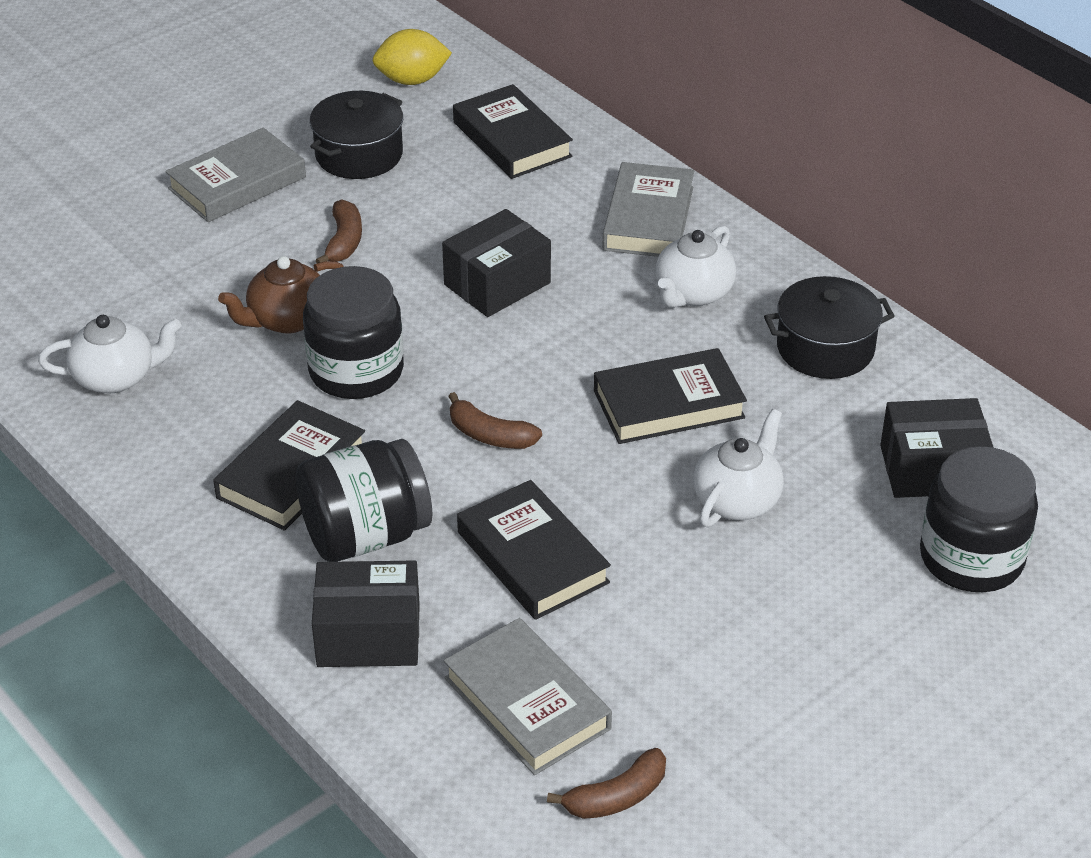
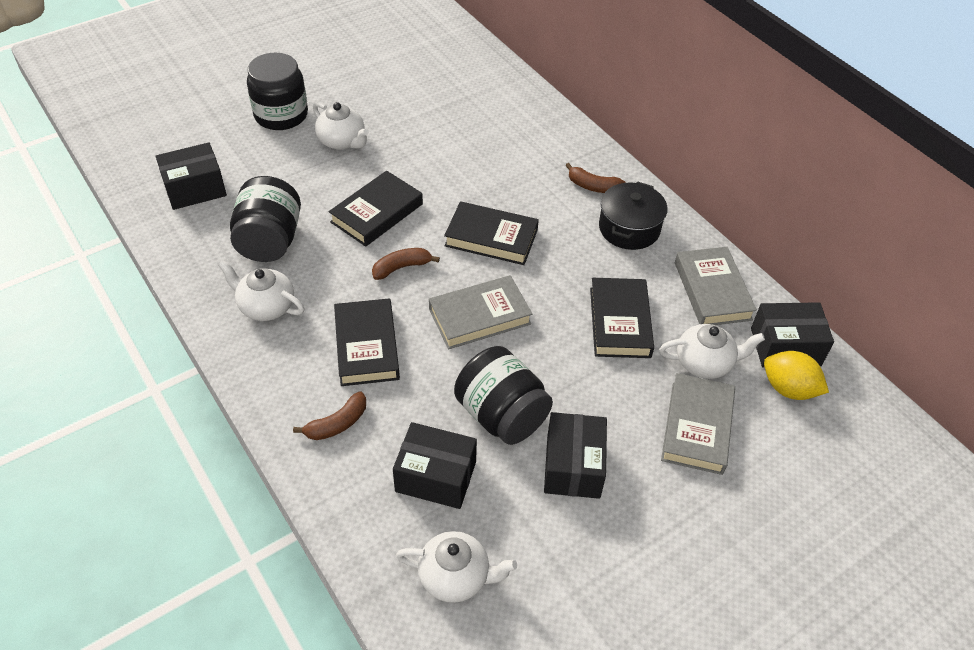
black box: [312,560,420,667] [442,209,551,317] [880,398,994,498] = 3 -> [155,142,227,210] [393,422,477,509] [544,412,607,499] [751,302,834,367] = 4
black pot: [310,91,403,179] [764,276,895,379] = 2 -> [599,182,667,250] = 1
brown teapot: [218,256,344,333] = 1 -> none = 0
white teapot: [38,315,182,393] [655,226,736,308] [693,409,784,527] = 3 -> [218,260,305,321] [313,102,369,150] [396,531,517,603] [659,324,765,379] = 4

